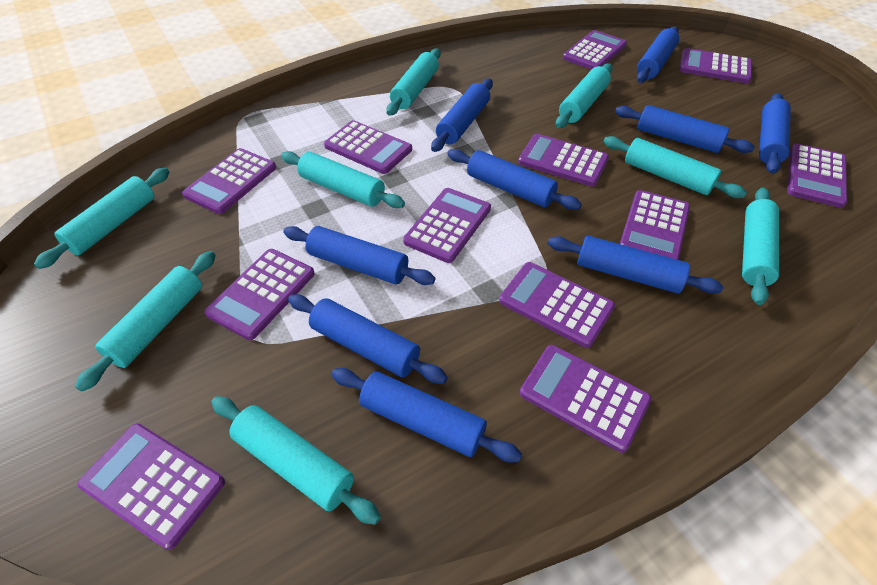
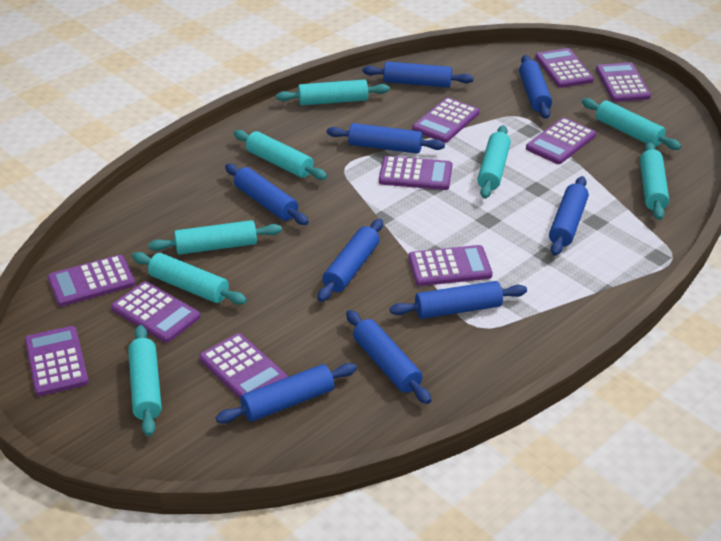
purple calculator: [78,423,225,550] [182,148,276,214] [204,249,315,340] [324,120,412,174] [403,188,491,263] [499,262,615,348] [518,134,609,187] [520,345,651,453] [563,30,627,70] [620,190,690,260] [679,48,752,83] [787,143,847,208] = 12 -> [25,326,89,396] [47,255,135,307] [111,281,200,343] [199,333,288,398] [379,156,452,190] [408,245,492,286] [412,97,479,143] [526,118,596,164] [535,48,594,88] [596,62,651,102] = 10

